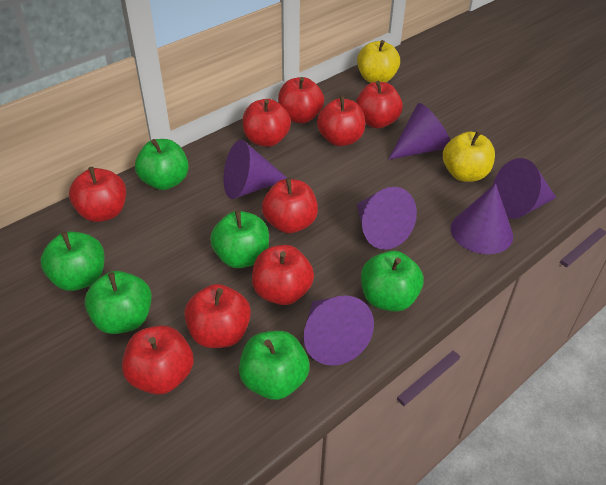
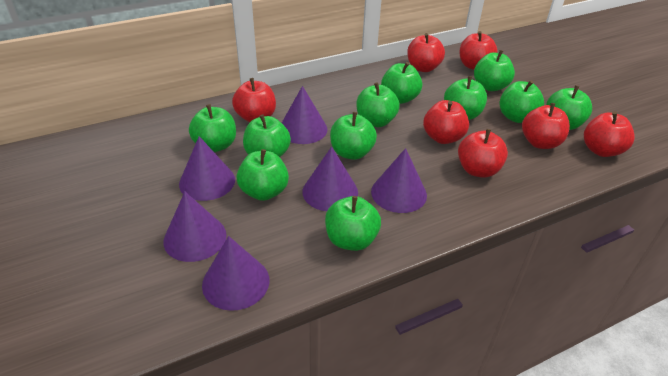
green apple: [40,231,105,291] [85,271,152,334] [135,139,189,190] [210,210,269,268] [239,331,310,400] [361,251,424,312] = 6 -> [189,104,236,152] [237,149,289,201] [243,114,291,157] [325,196,381,251] [330,112,377,160] [356,82,400,127] [381,62,422,104] [444,76,487,120] [474,50,515,91] [499,80,544,123] [546,85,592,130] = 11
red apple: [69,167,126,222] [122,325,194,395] [184,284,251,348] [243,99,291,147] [252,245,314,305] [262,178,318,233] [278,77,324,123] [317,96,365,146] [356,81,403,128] = 9 -> [232,78,276,122] [407,33,445,72] [423,100,469,144] [458,129,508,178] [460,31,497,70] [522,103,570,149] [584,112,635,157] = 7
yellow apple: [357,40,400,83] [443,131,495,182] = 2 -> none = 0

